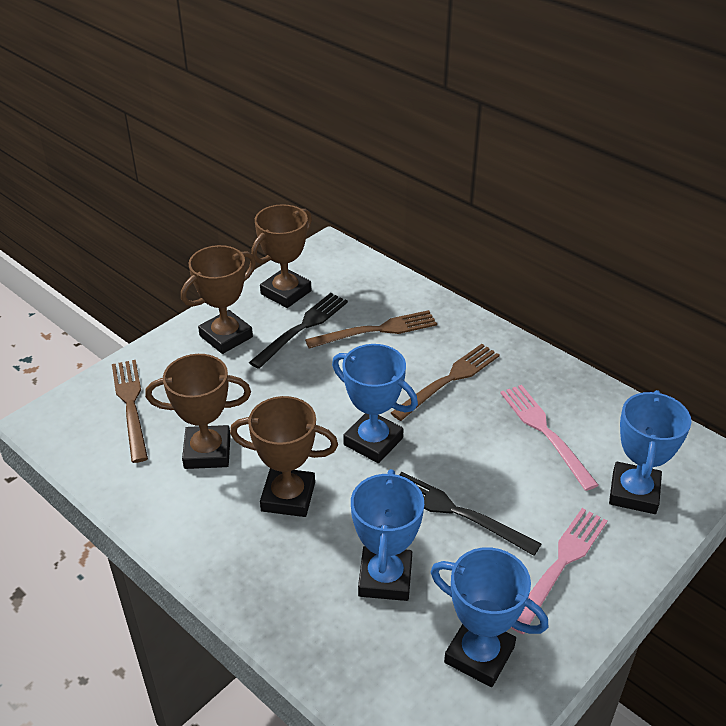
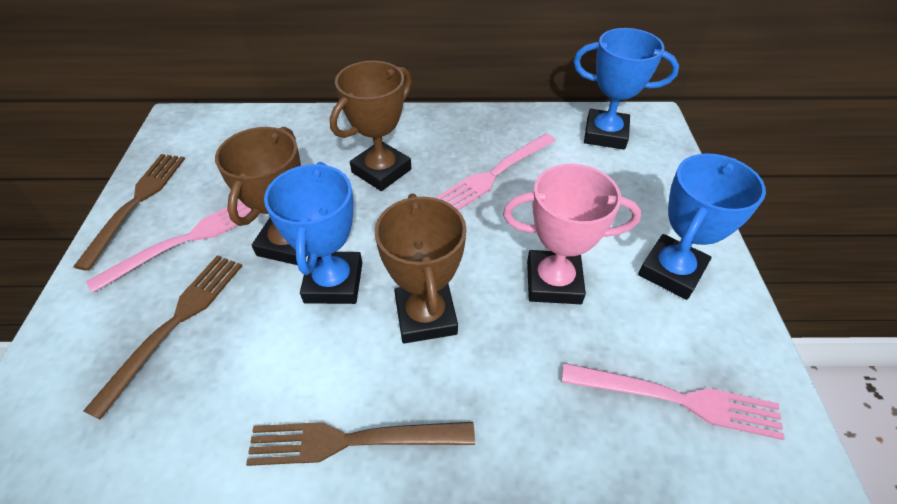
black fork: [249,293,348,369] [400,472,541,556] = 2 -> none = 0
blue trophy: [332,344,418,463] [351,469,424,601] [431,547,548,687] [609,390,691,514] = 4 -> [264,162,362,304] [574,28,679,150] [638,153,766,300] = 3
brown trophy: [145,354,251,469] [181,245,256,354] [230,396,338,517] [251,204,312,308] = 4 -> [215,127,301,265] [330,61,412,191] [375,193,466,344] = 3
pink fork: [500,385,598,491] [511,508,608,634] = 2 -> [86,201,261,293] [436,133,556,211] [562,363,785,440] = 3
pink trophy: none = 0 -> [503,164,641,304] = 1

